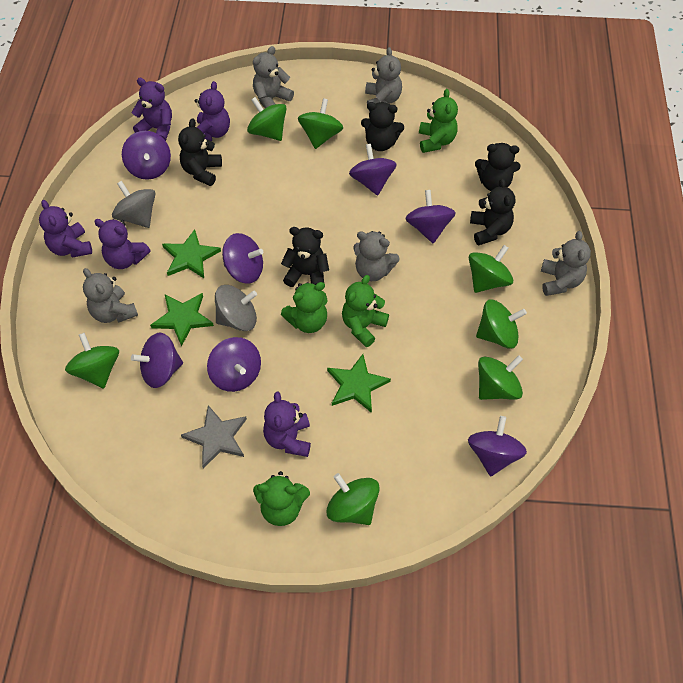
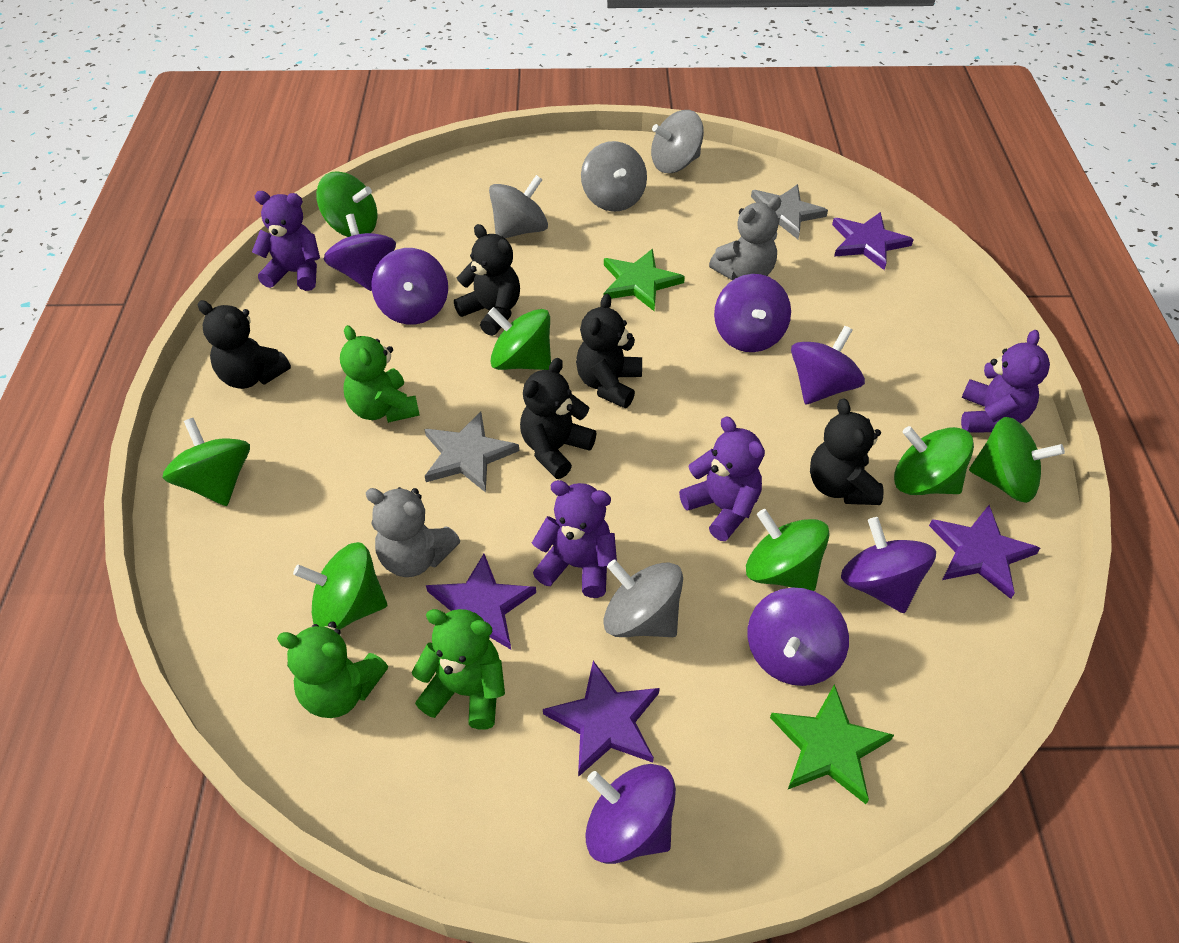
green star: [150,293,214,346] [162,229,221,278] [327,354,391,413] = 3 -> [603,249,685,311] [770,684,894,804] = 2
green teddy bear: [253,471,310,526] [281,282,328,333] [342,275,389,347] [419,89,458,153] = 4 -> [277,622,388,718] [340,325,420,423] [412,609,505,730] = 3
grey spinning top: [112,181,155,228] [215,285,257,331] = 2 -> [489,175,548,238] [581,141,647,212] [604,560,683,637] [651,110,704,173] = 4
grey star: [181,405,247,469] = 1 -> [424,411,519,492] [751,184,828,239] = 2
grey teddy bear: [83,268,138,323] [253,46,294,108] [353,231,400,281] [365,47,402,111] [541,231,591,296] = 5 -> [366,487,460,577] [709,197,782,280] = 2
purple star: none = 0 -> [426,554,536,649] [543,661,660,777] [832,212,914,270] [929,505,1040,599] = 4
purple teddy bear: [39,200,92,258] [94,219,151,269] [132,78,172,141] [194,81,230,141] [263,392,311,457] = 5 -> [252,191,320,291] [532,480,617,598] [679,416,765,541] [961,330,1050,433] = 4

